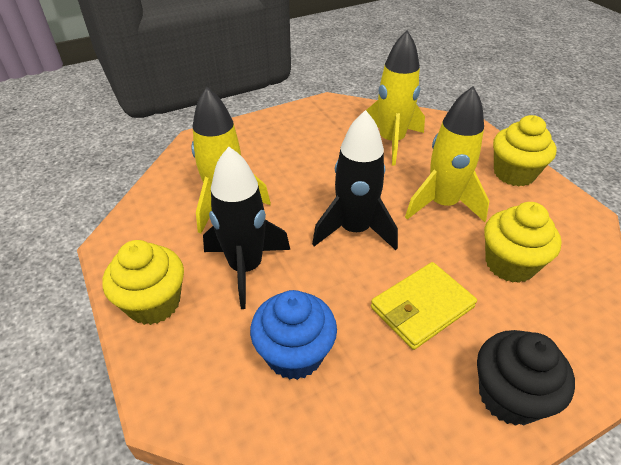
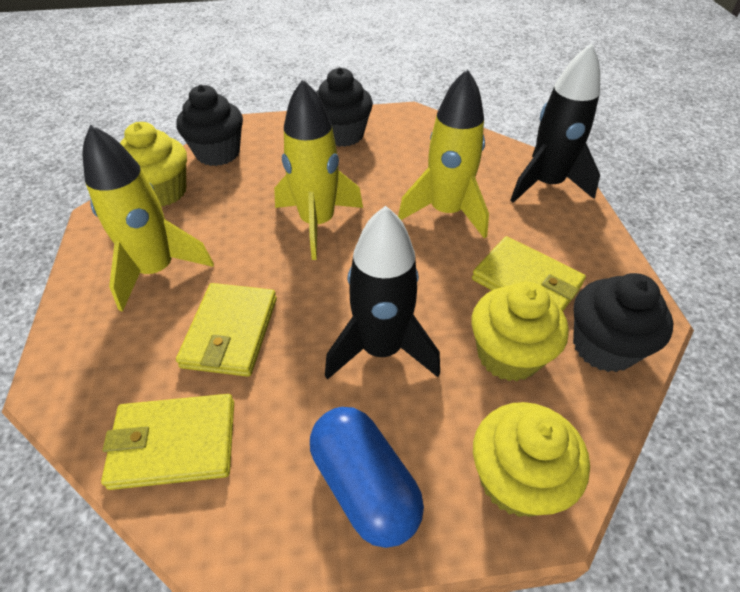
black cupcake: [477,330,575,426] = 1 -> [176,85,243,166] [316,67,373,147] [573,273,673,372] = 3
blue capsule: none = 0 -> [310,407,424,548] = 1
blue cupcake: [250,290,337,380] = 1 -> none = 0
yellow wallet: [371,262,477,350] = 1 -> [101,394,234,490] [176,283,277,377] [472,236,586,311] = 3

